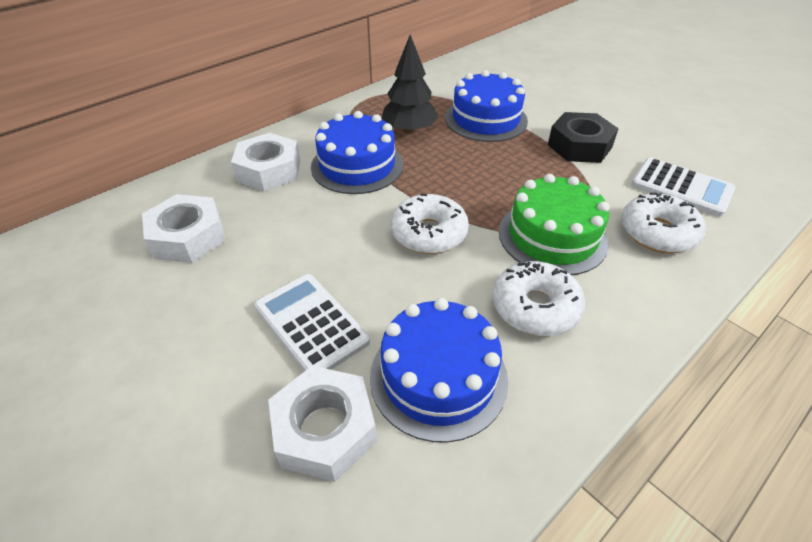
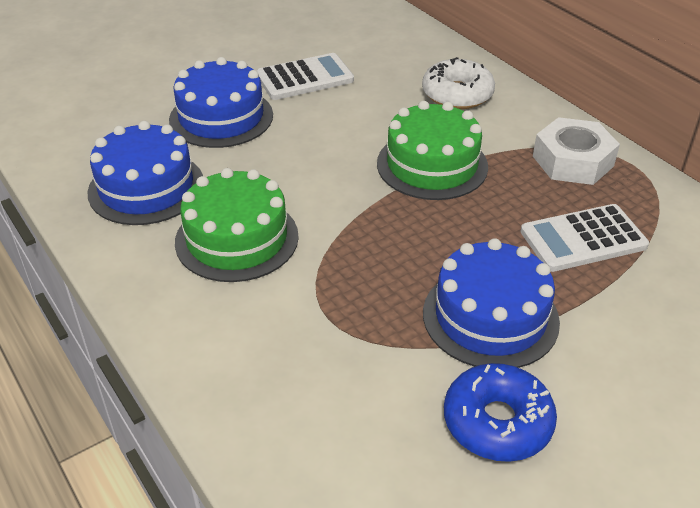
black nut: [548,112,619,163] = 1 -> none = 0
black tree: [382,34,438,134] = 1 -> none = 0
blue donut: none = 0 -> [444,363,557,462] = 1
green cake: [499,174,610,275] = 1 -> [175,168,299,282] [377,101,488,200] = 2
white donut: [391,193,469,254] [493,261,585,336] [621,192,706,253] = 3 -> [422,57,495,109] = 1
white nut: [142,194,225,263] [231,133,300,191] [268,366,377,482] = 3 -> [533,117,620,185] = 1

